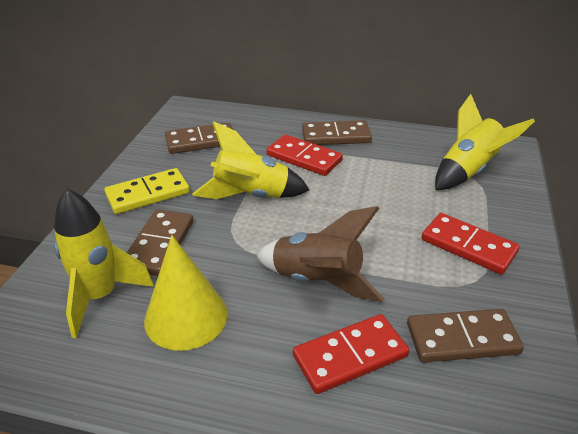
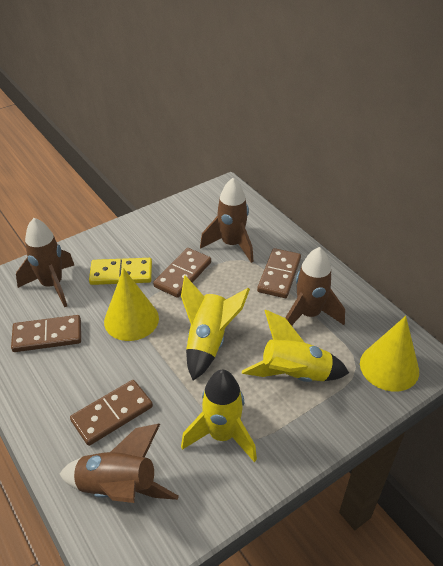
brown rocket: [256,206,384,302] = 1 -> [16,218,74,307] [60,424,179,503] [200,178,254,263] [286,247,345,326] = 4
red domino: [266,134,343,176] [293,314,409,394] [421,213,520,275] = 3 -> none = 0
yellow cone: [144,235,228,350] = 1 -> [104,268,159,341] [360,316,419,392] = 2

